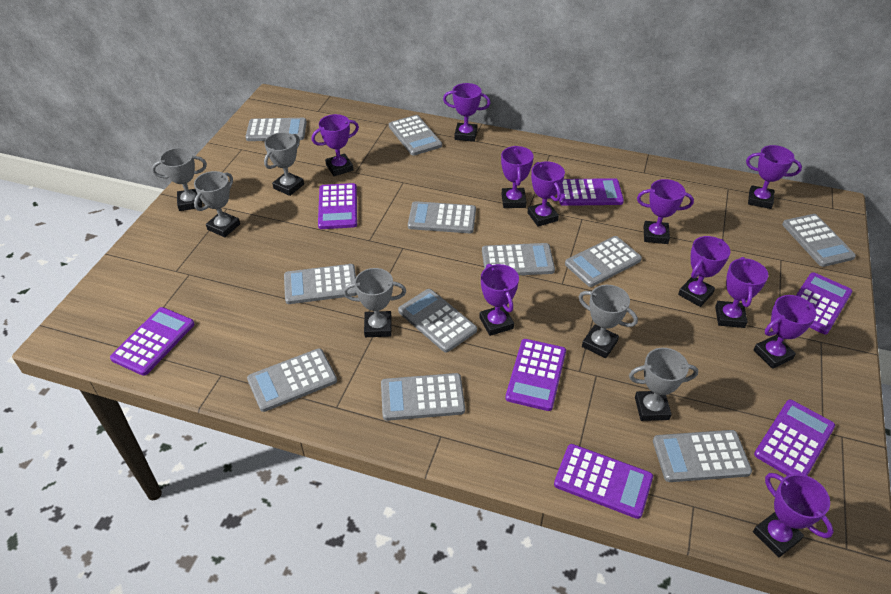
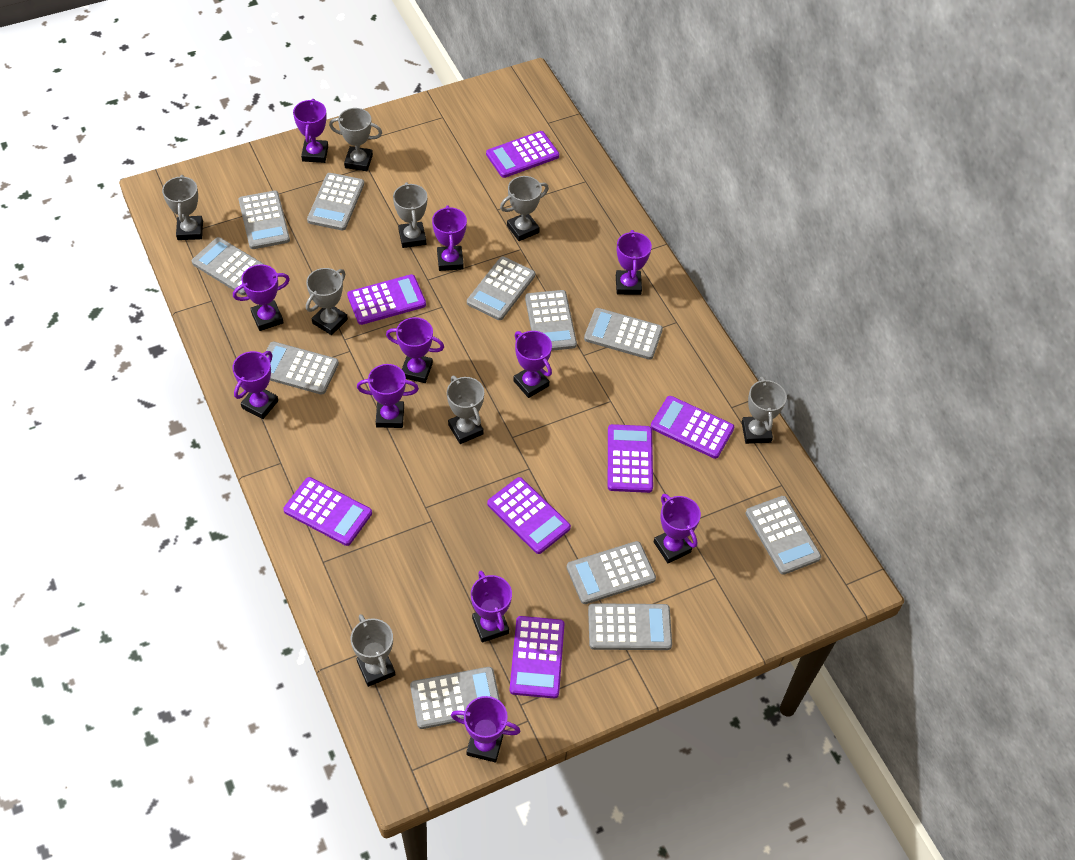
grey trophy: [152,148,207,211] [194,171,240,237] [264,132,304,196] [343,268,406,337] [579,285,638,358] [629,348,698,421] = 6 -> [162,175,203,240] [306,268,348,335] [329,108,382,171] [351,614,395,687] [393,182,427,248] [447,376,484,444] [500,176,549,241] [742,377,787,444] = 8

